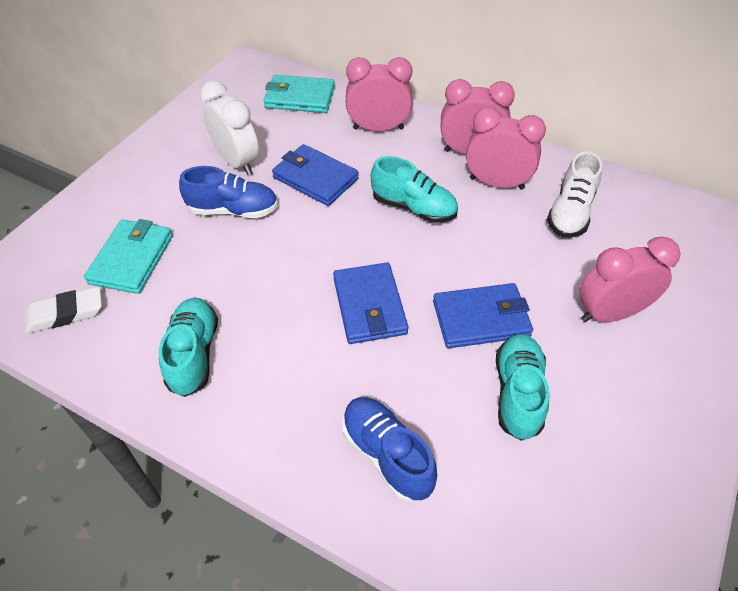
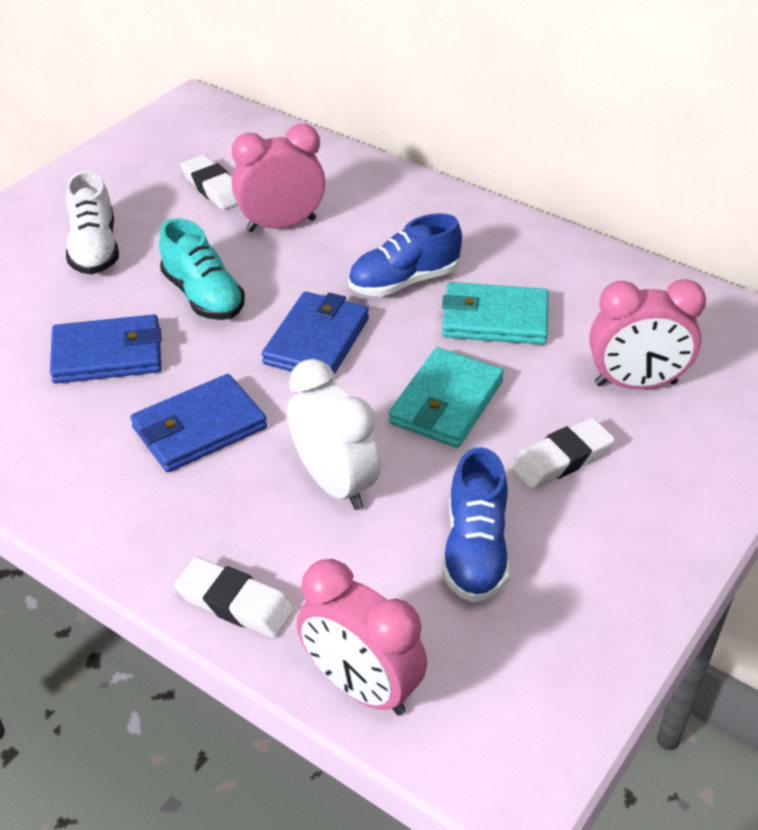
pink clock: [346,57,412,131] [441,79,515,154] [466,107,546,190] [579,236,681,322] = 4 -> [232,124,325,232] [297,559,427,715] [589,279,706,389] = 3
turquoise shoe: [159,298,218,397] [370,156,458,223] [496,334,549,441] = 3 -> [159,218,245,320] = 1
white eraser: [25,286,102,333] = 1 -> [174,557,296,638] [180,155,238,210] [510,418,615,489] = 3

